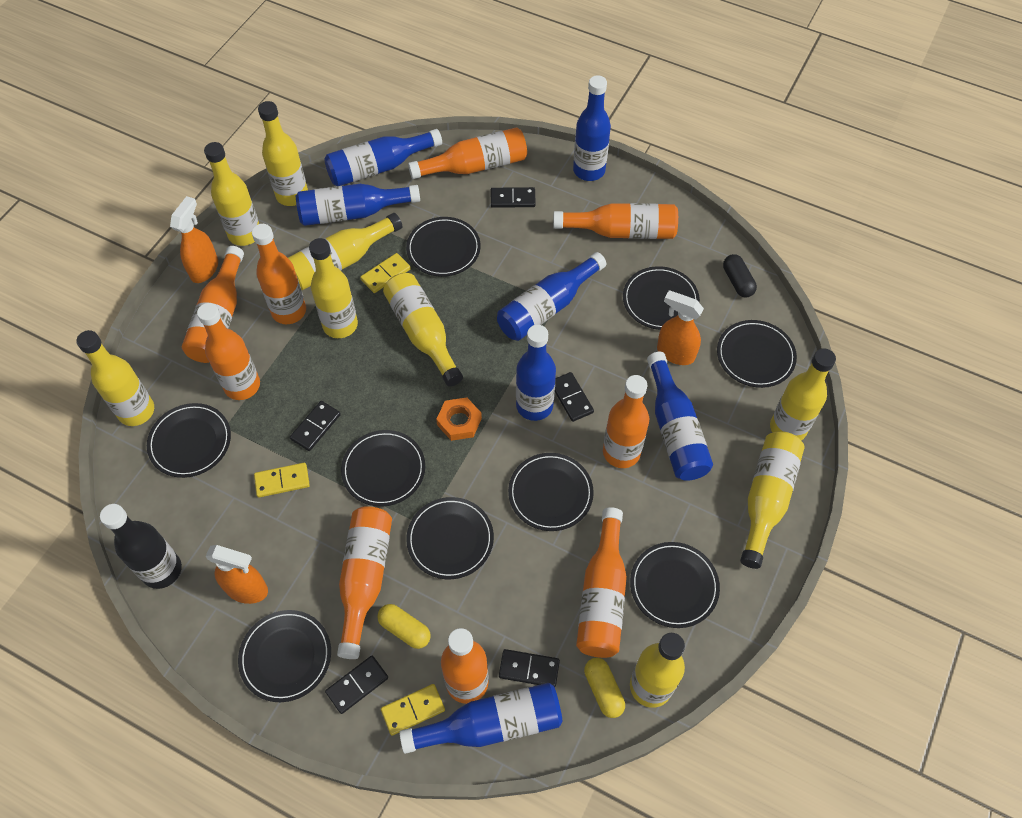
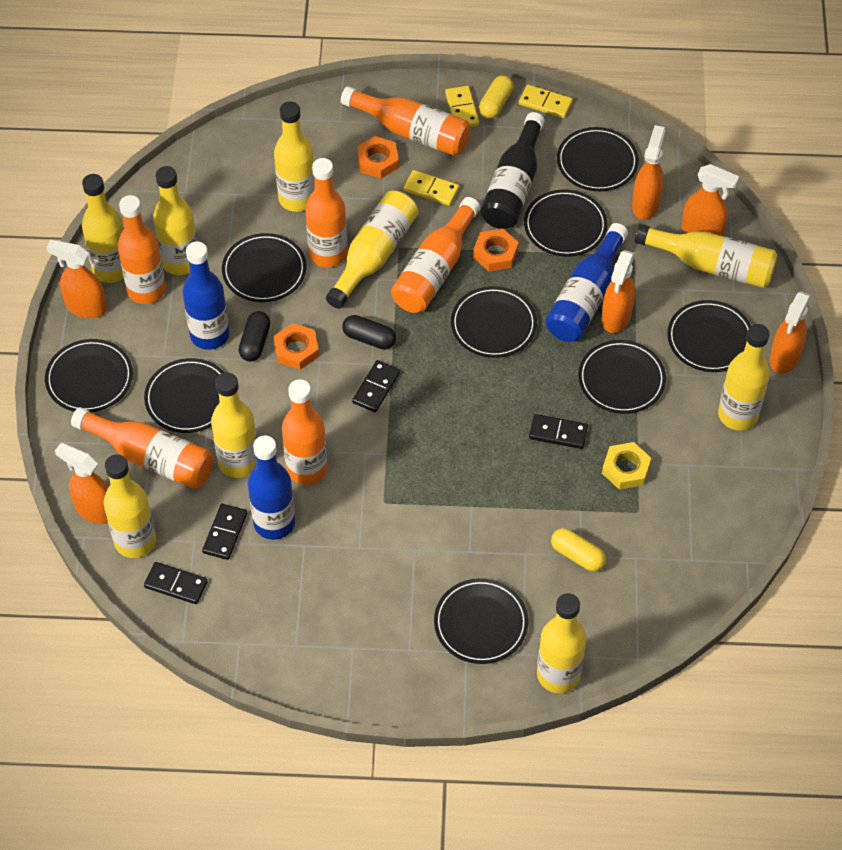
black capsule: [723,254,757,298] = 1 -> [239,311,270,362] [342,315,396,350] = 2
black domino: [290,401,341,451] [325,656,388,714] [491,187,536,208] [499,649,560,687] [555,372,594,422] = 5 -> [144,562,208,604] [202,504,247,560] [352,360,400,412] [529,414,588,449] = 4
blue bottle: [296,184,420,226] [324,129,442,186] [399,683,562,754] [497,252,606,341] [516,325,556,421] [573,75,611,181] [647,352,713,481] = 7 -> [182,242,229,350] [248,436,295,540] [545,223,628,342] = 3
orange bottle: [182,246,244,363] [197,303,260,400] [252,224,306,324] [337,506,392,659] [408,127,527,179] [441,628,489,704] [553,203,678,239] [576,507,627,658] [603,375,649,468] = 9 -> [71,407,213,489] [118,195,166,304] [282,379,328,485] [306,158,347,267] [341,86,471,156] [391,197,480,313] = 6
orange nut: [436,397,482,441] = 1 -> [274,323,319,370] [357,136,399,179] [473,228,519,272] = 3
orange spray bottle: [170,196,218,283] [206,545,268,604] [657,290,704,365] = 3 -> [46,240,107,318] [55,443,109,524] [601,250,635,333] [632,125,665,220] [682,164,739,236] [770,291,811,374] = 6
yellow nut: none = 0 -> [602,442,651,490] = 1

